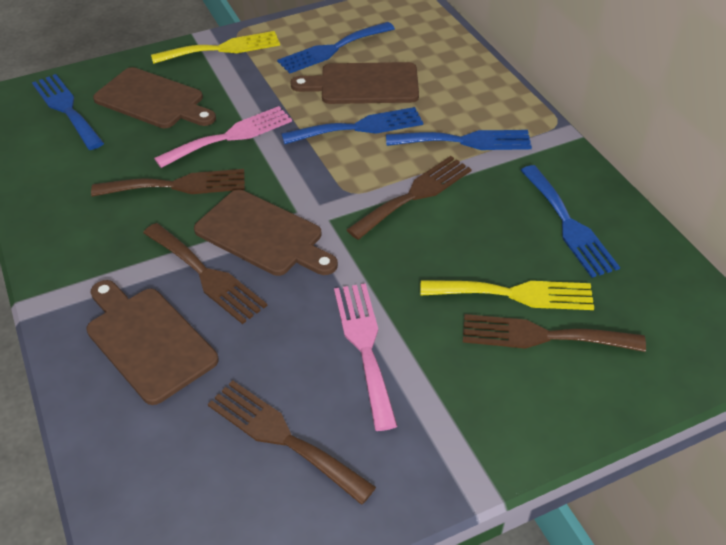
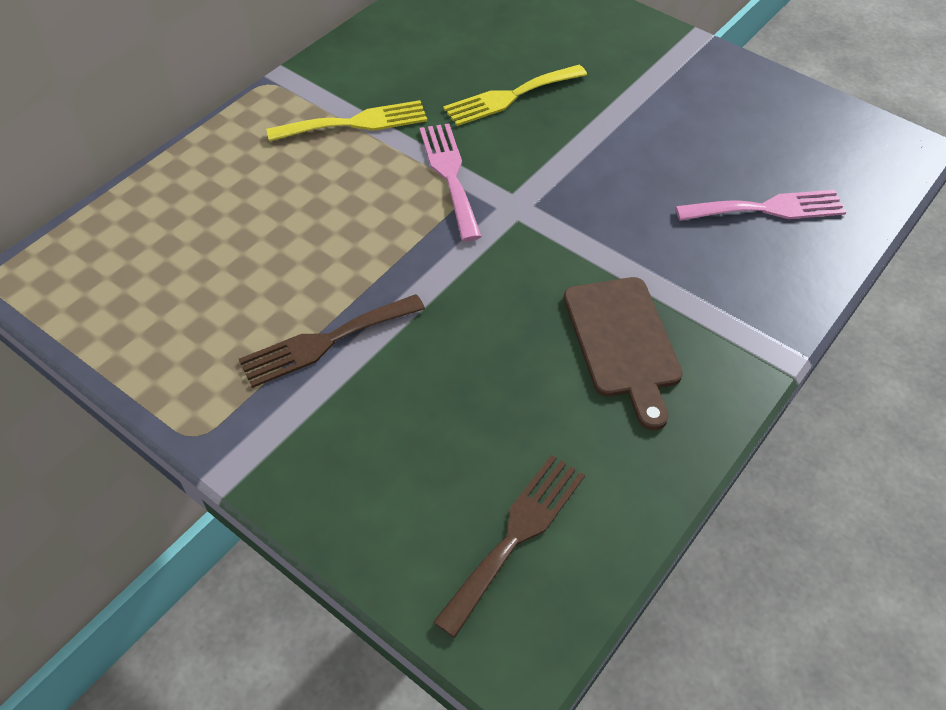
blue fork: [32,74,104,150] [277,22,395,74] [281,107,423,144] [386,130,532,150] [520,165,620,278] = 5 -> none = 0
brown cutting board: [86,280,218,405] [93,67,216,128] [194,190,338,276] [290,62,419,104] = 4 -> [564,277,683,430] = 1
brown fork: [91,169,245,197] [143,223,267,324] [208,380,376,505] [347,156,472,240] [463,314,646,352] = 5 -> [239,294,425,388] [433,455,585,638] = 2

